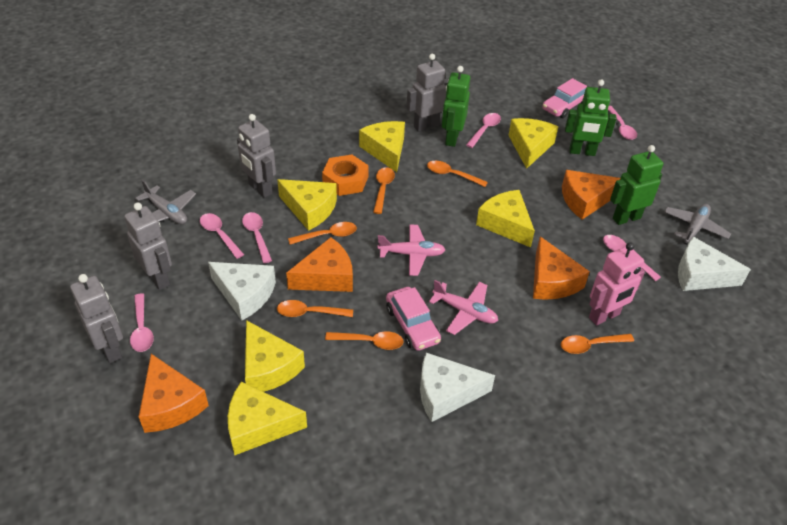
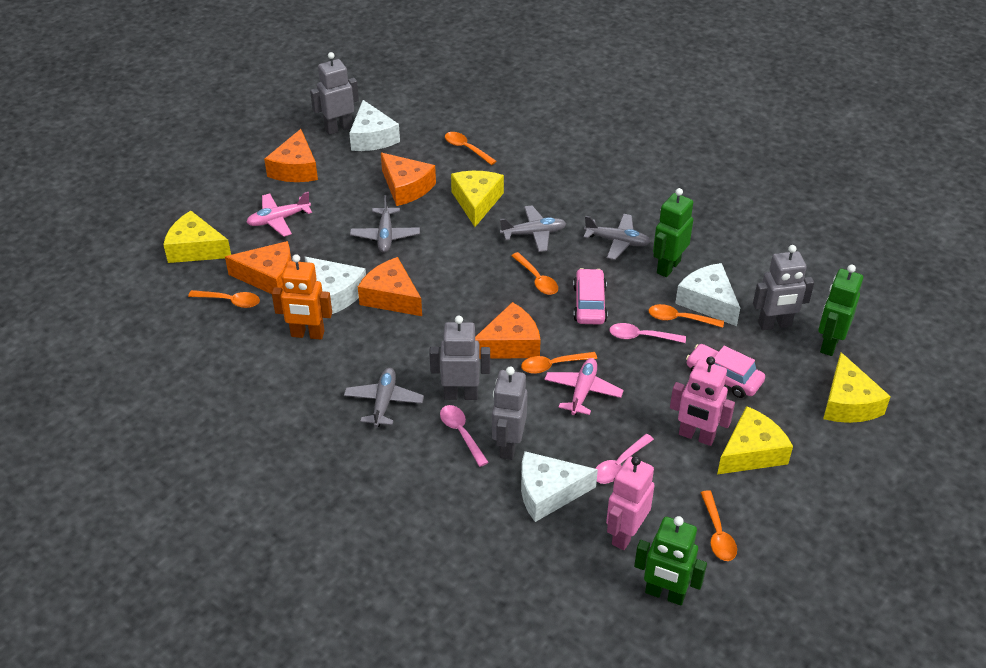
grey plane: [135,180,196,224] [664,204,731,245] = 2 -> [344,368,424,427] [350,195,420,253] [500,205,566,252] [584,214,651,260] = 4
orange cheese: [139,354,209,433] [286,237,353,292] [533,237,590,300] [562,170,620,219] = 4 -> [225,241,292,294] [264,129,318,182] [358,257,422,316] [381,153,436,206] [475,302,541,359] = 5
orange nut: [322,155,369,196] = 1 -> none = 0
orange robot: none = 0 -> [272,254,332,340] = 1
pink robot: [589,242,645,325] = 1 -> [606,456,655,550] [670,356,735,446] = 2
pink spoon: [130,294,154,352] [200,213,244,259] [242,212,272,263] [466,113,501,148] [603,235,661,281] [608,106,637,140] = 6 -> [440,405,489,467] [595,434,654,484] [609,323,686,343] = 3
white cheese: [208,262,276,321] [420,353,495,422] [678,237,751,291] = 3 -> [305,257,366,314] [349,100,400,151] [521,451,598,522] [675,263,740,326] = 4
yellow cheese: [228,382,307,455] [245,320,305,392] [277,179,337,231] [359,121,405,172] [476,190,535,248] [508,118,558,169] = 6 -> [163,211,231,263] [451,171,504,227] [717,406,793,475] [823,352,891,423] = 4

